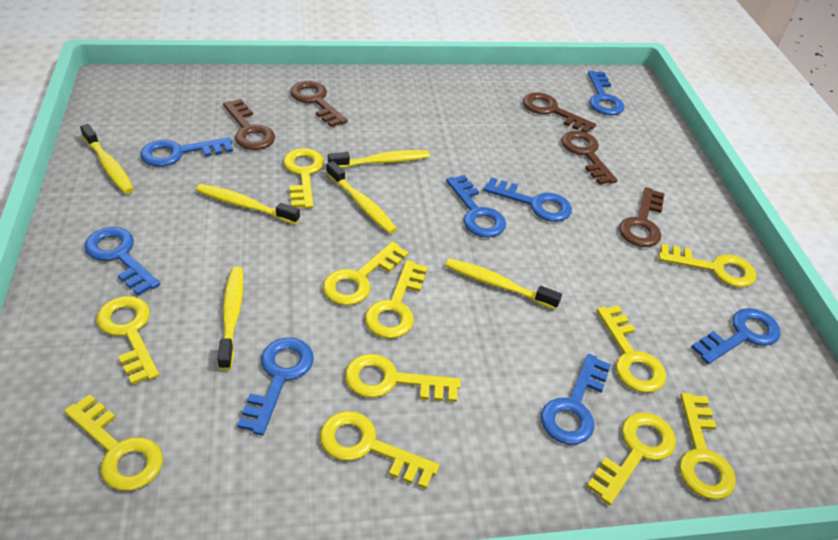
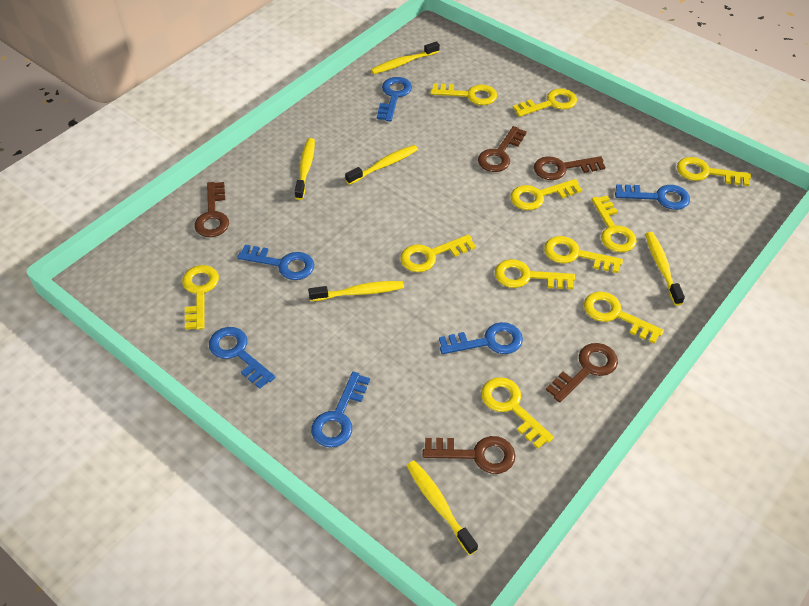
blue key: [84,227,160,296] [141,137,233,167] [237,337,314,436] [446,175,506,238] [483,177,572,222] [541,354,611,445] [588,71,624,115] [691,308,781,364] = 8 -> [209,327,275,389] [237,245,314,280] [311,372,370,448] [377,77,412,121] [439,322,523,354] [615,184,690,210] = 6

